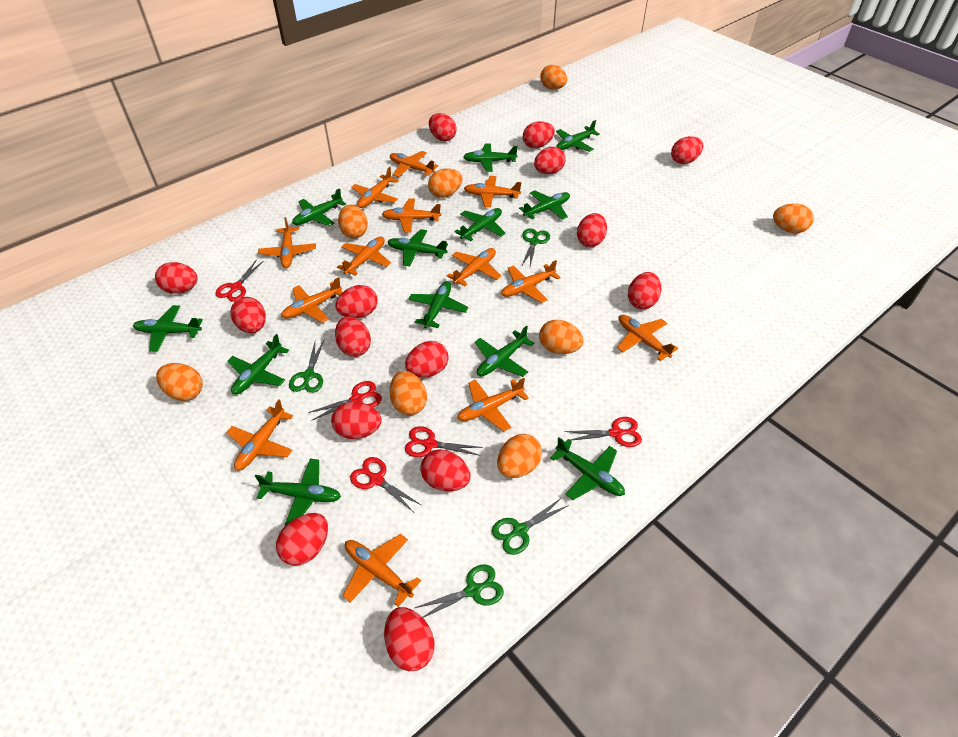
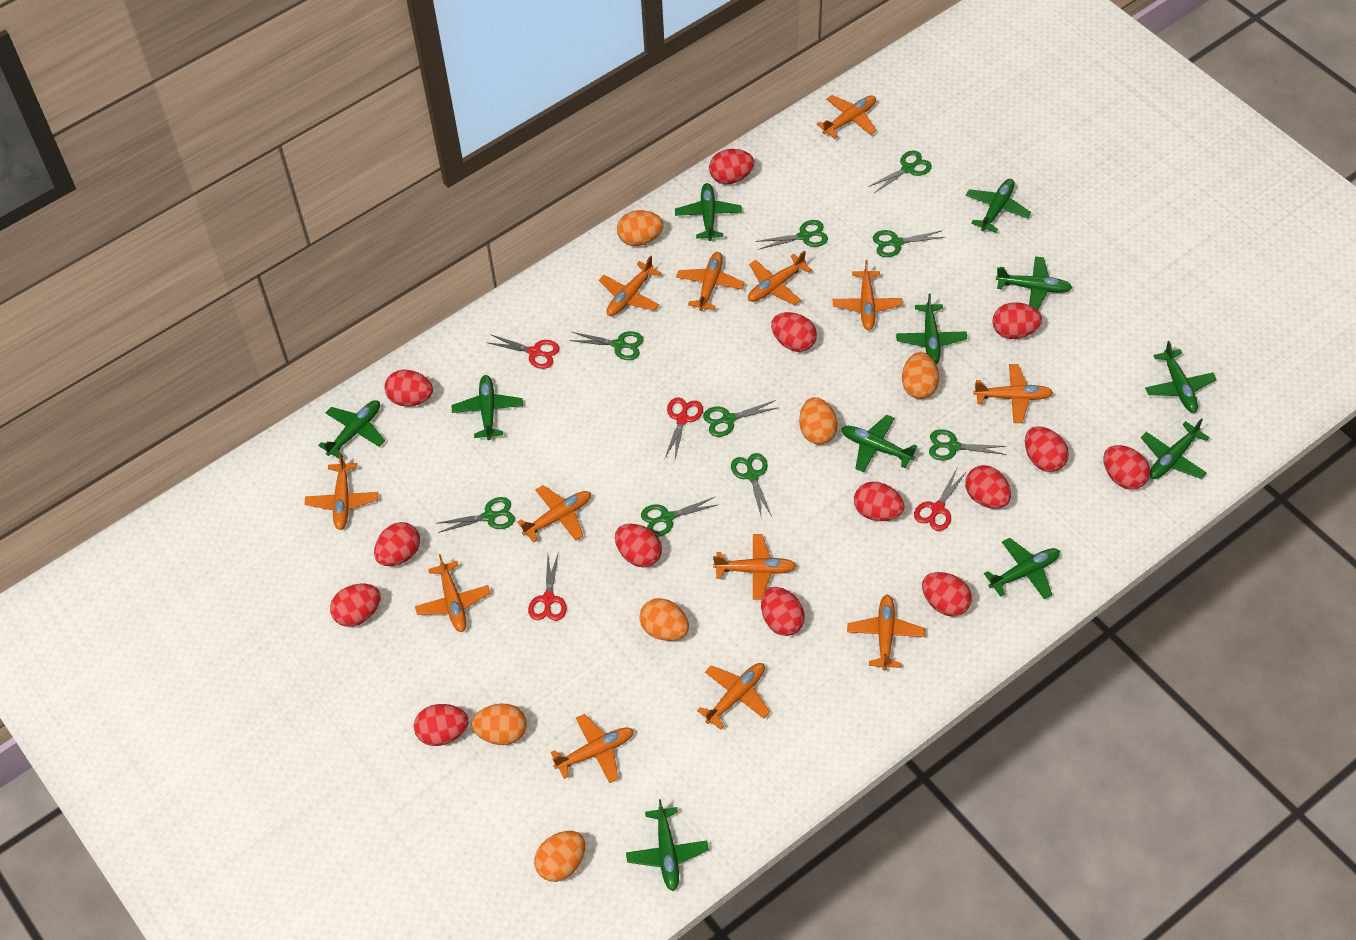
green plane: [133,305,203,352] [227,334,289,395] [255,458,341,526] [292,188,346,226] [388,229,448,266] [408,281,468,328] [454,208,506,241] [463,143,518,172] [475,326,535,377] [519,190,570,220] [550,437,625,500] [556,120,600,152] = 12 -> [318,400,385,459] [452,375,523,440] [626,799,709,891] [675,183,742,241] [841,415,918,472] [896,293,967,364] [966,179,1031,233] [984,538,1060,599] [996,256,1072,310] [1141,418,1210,479] [1145,341,1217,413] = 11
green scissors: [289,340,324,393] [415,564,504,618] [492,498,569,555] [522,228,550,266] = 4 -> [436,497,515,533] [569,331,644,360] [641,497,719,537] [703,400,777,437] [731,453,772,519] [756,220,828,250] [868,151,932,193] [873,230,945,257] [929,429,1007,461] = 9
orange egg: [156,363,203,401] [338,205,368,238] [389,371,427,416] [428,169,462,198] [497,434,542,478] [539,320,584,354] [540,65,567,90] [773,203,814,233] = 8 -> [471,704,527,745] [534,831,585,882] [617,210,663,246] [639,598,689,641] [799,397,837,445] [902,352,939,399] = 6
red egg: [155,262,198,294] [230,297,266,333] [276,513,328,566] [331,402,382,439] [335,285,377,318] [335,317,371,357] [384,607,434,671] [405,341,449,378] [420,449,471,491] [429,113,457,141] [523,121,555,148] [534,147,566,174] [577,213,607,247] [628,272,661,309] [671,136,703,164] = 15 -> [330,584,381,627] [374,522,420,566] [384,370,433,407] [414,704,468,746] [615,524,662,567] [709,149,754,184] [761,587,805,636] [771,312,817,352] [854,482,904,521] [922,572,972,617] [965,465,1011,509] [992,302,1042,339] [1025,426,1069,472] [1103,445,1150,490] = 14
red scissors: [215,259,263,302] [308,381,382,421] [350,457,421,511] [405,426,483,457] [565,417,642,447] = 5 -> [486,334,559,369] [528,554,567,621] [665,397,703,459] [914,468,967,531] = 4

